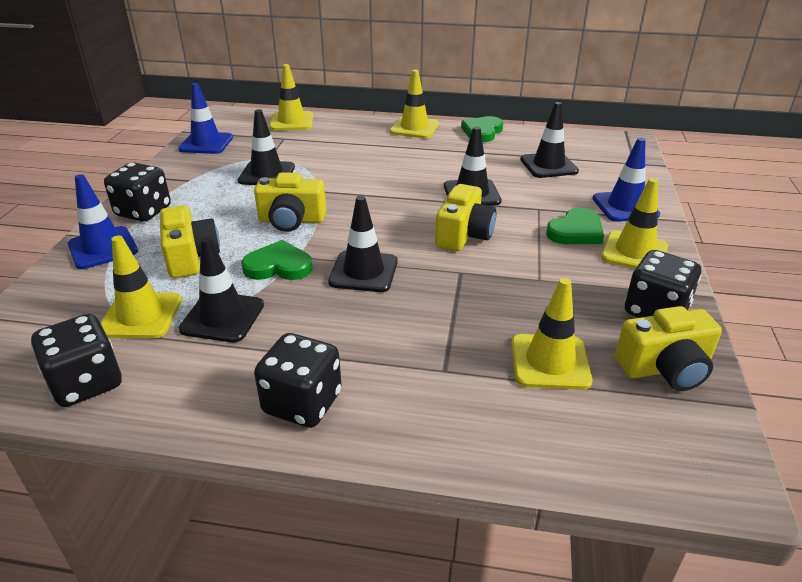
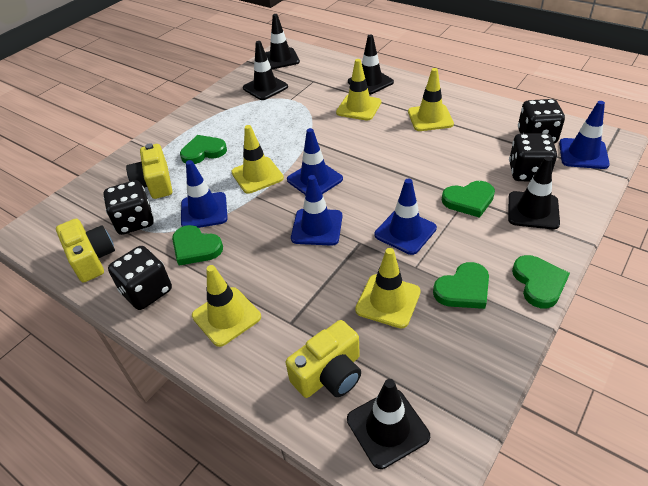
blue traffic cone: [68,174,138,269] [178,83,233,154] [592,138,660,222] = 3 -> [181,160,228,228] [287,128,343,195] [291,175,342,246] [374,178,437,255] [559,101,610,169] = 5
green heart: [242,240,313,280] [461,116,504,142] [546,208,604,244] = 3 -> [172,225,223,266] [180,135,227,164] [433,262,489,309] [442,181,495,218] [512,255,570,308] = 5
yellow camera: [160,205,220,278] [254,172,326,232] [435,184,496,251] [615,306,722,391] = 4 -> [56,219,115,282] [126,143,172,199] [286,320,361,398] = 3

